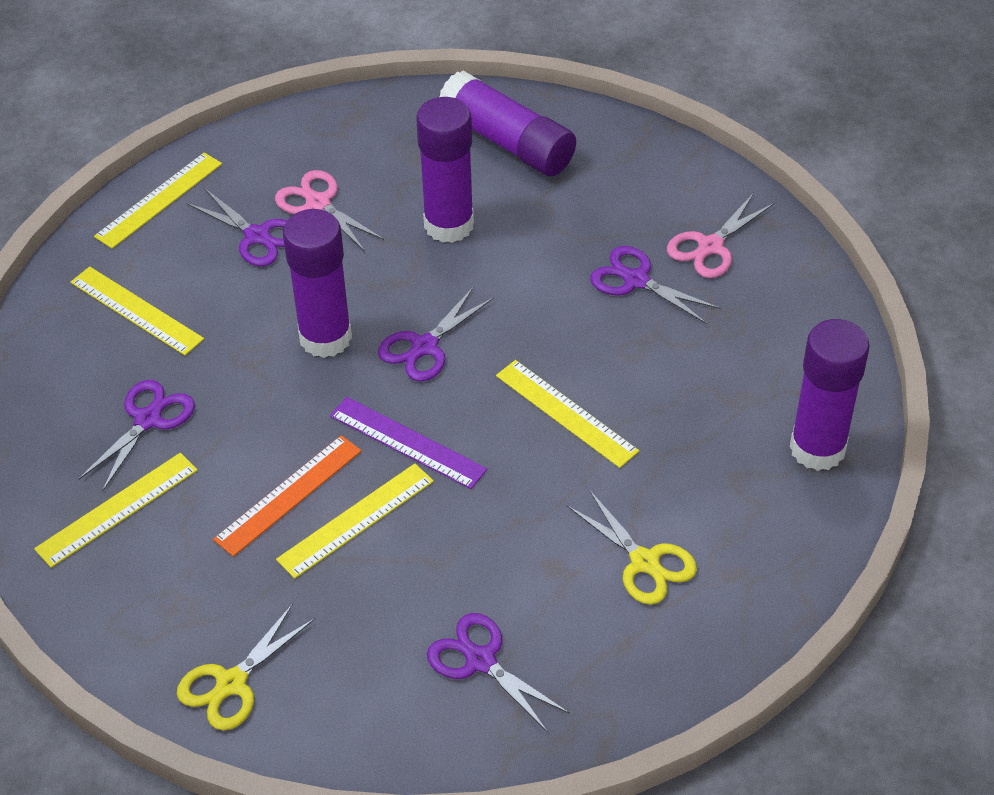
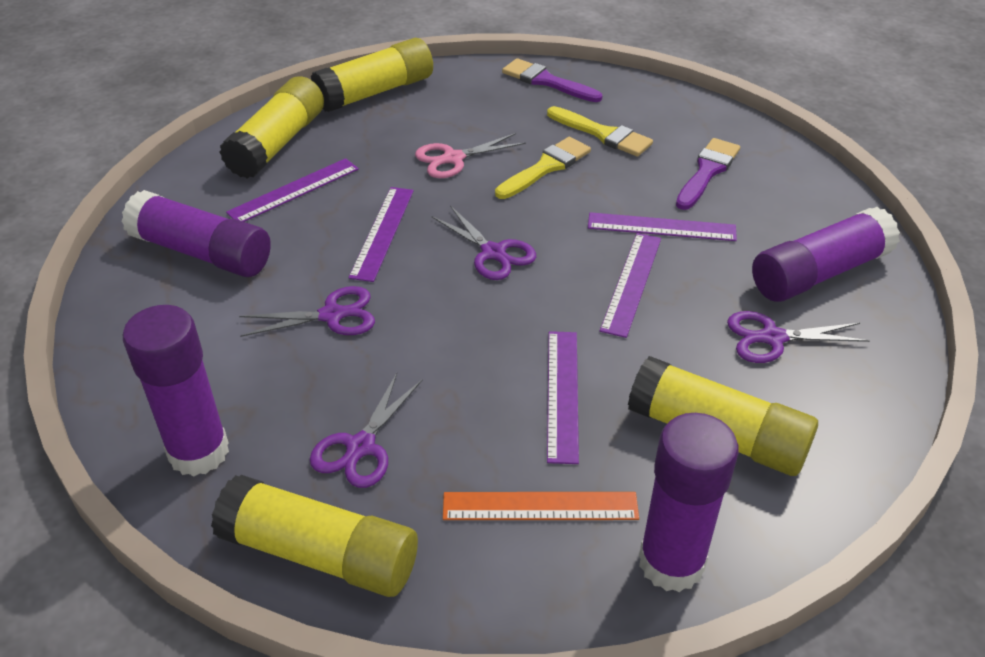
pink scissors: [275,170,385,252] [667,193,775,278] = 2 -> [415,133,526,178] = 1
purple brush: none = 0 -> [502,58,602,102] [676,138,740,210] = 2
purple ruler: [330,397,487,489] = 1 -> [226,158,359,222] [348,187,414,282] [547,331,579,464] [588,212,737,241] [600,233,661,338] = 5
purple scissors: [79,380,195,491] [187,189,287,266] [378,286,494,382] [427,613,570,733] [590,246,721,324] = 5 -> [239,286,375,337] [310,373,422,488] [432,205,536,280] [727,311,870,363] = 4
yellow brush: none = 0 -> [495,137,591,199] [547,106,653,157] = 2
yellow glue stick: none = 0 -> [211,475,418,597] [219,76,324,179] [311,38,433,112] [628,356,818,476] = 4
yellow ruler: [34,453,198,568] [70,267,204,355] [94,153,222,249] [276,463,434,579] [496,360,639,468] = 5 -> none = 0
yellow scissors: [177,604,315,731] [567,490,697,605] = 2 -> none = 0

